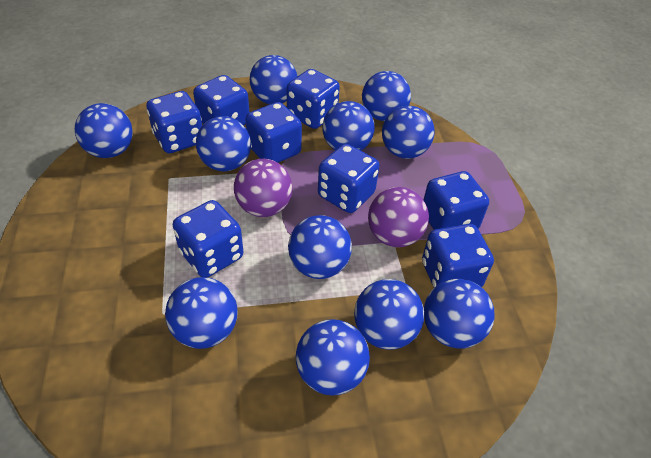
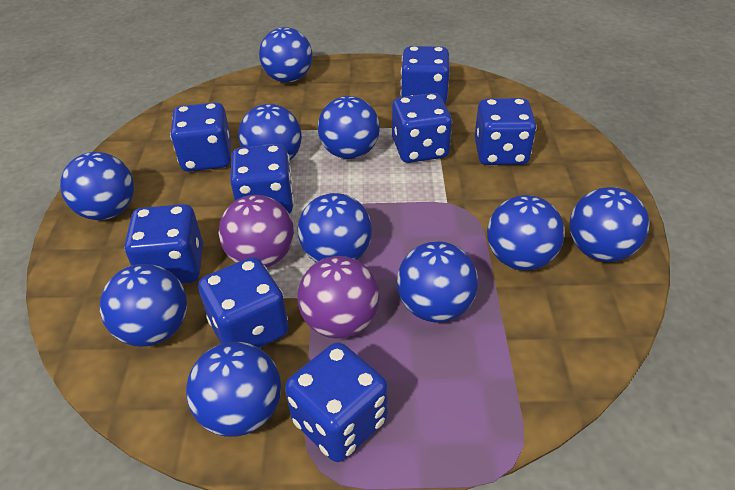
blue ball: [75,103,133,158] [165,277,238,349] [196,116,251,171] [250,55,298,104] [288,215,352,279] [296,319,370,396] [322,101,375,151] [354,279,424,350] [362,71,411,121] [382,106,435,159] [424,279,494,348] = 11 -> [60,152,134,220] [100,264,187,347] [186,342,281,437] [238,104,302,160] [259,27,312,83] [298,193,372,262] [318,96,380,159] [397,241,478,322] [487,195,565,270] [569,187,650,262] = 10

